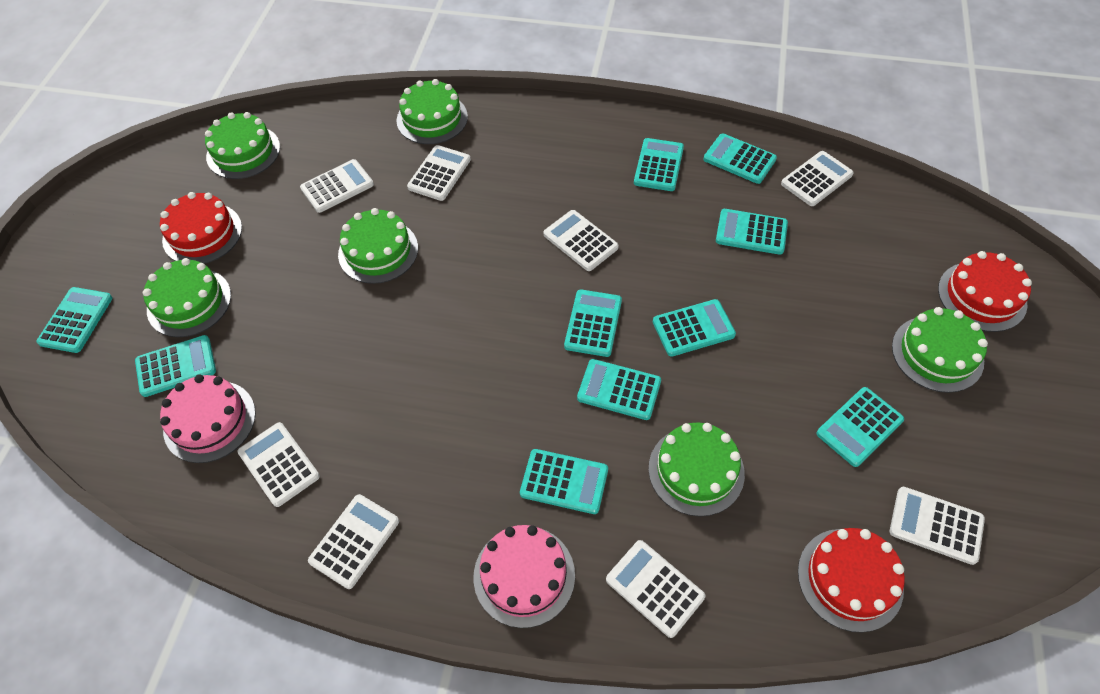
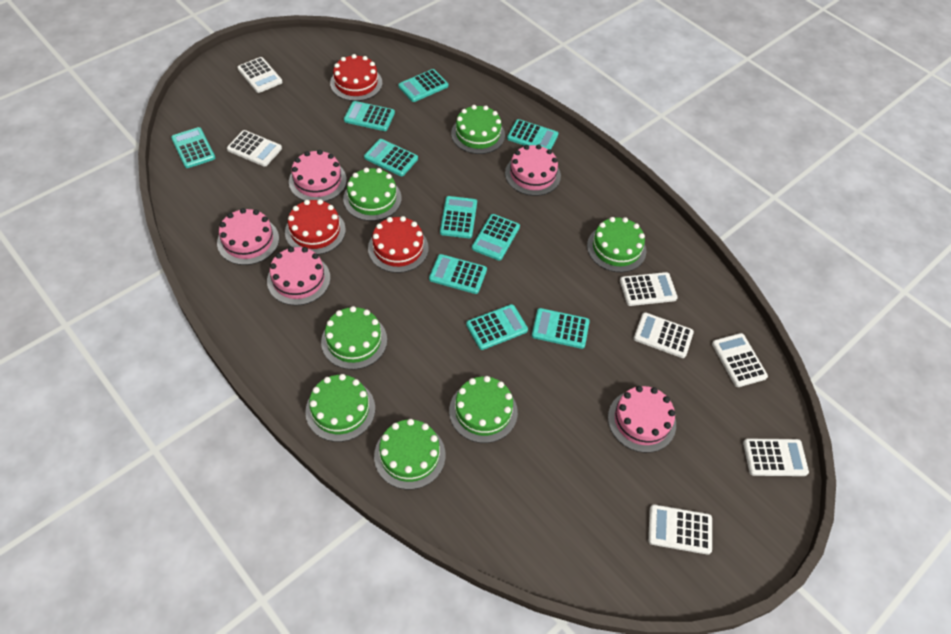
green cake: [143,258,231,337] [205,112,280,179] [338,208,418,284] [396,79,468,144] [648,422,745,517] [892,307,988,393] = 6 -> [305,374,375,442] [321,306,387,370] [343,168,401,221] [374,419,445,490] [449,376,518,443] [451,105,505,154] [587,217,647,272] = 7
pink cake: [160,374,256,463] [474,525,575,628] = 2 -> [217,208,279,265] [267,247,330,305] [289,150,347,202] [505,144,561,196] [608,386,676,453] = 5
white calculator: [237,422,320,507] [300,159,374,213] [308,494,399,589] [407,145,471,201] [544,210,619,271] [606,540,705,638] [781,151,854,206] [890,487,985,565] = 8 -> [227,130,282,167] [237,57,282,93] [620,272,678,306] [634,312,694,358] [648,504,712,555] [712,333,768,387] [743,439,809,476] = 7

